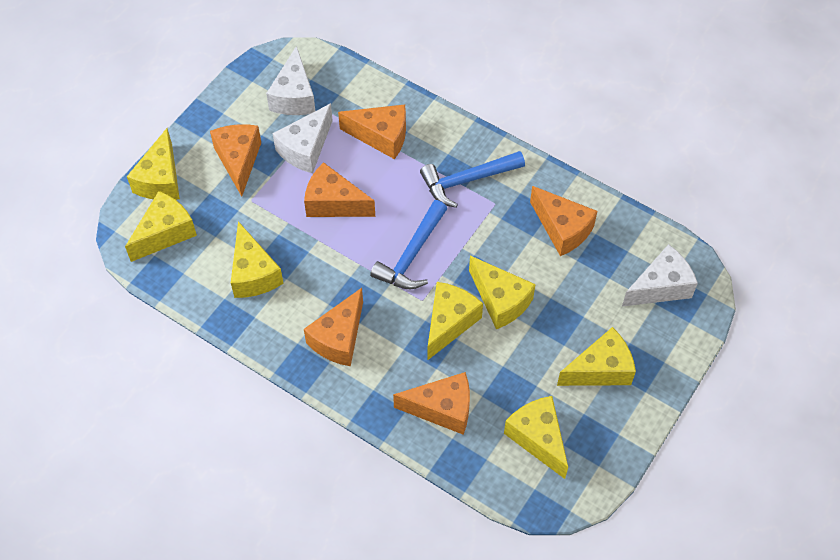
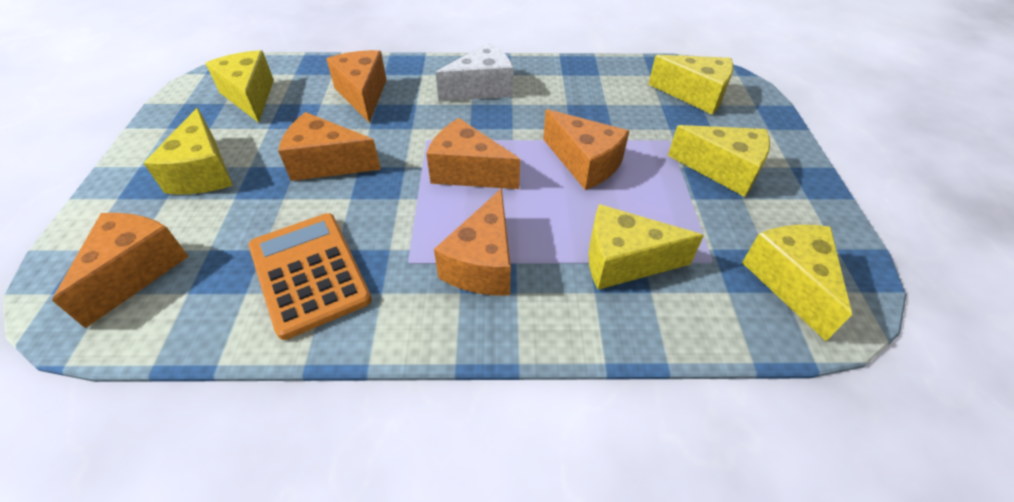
blue hammer: [370,200,447,289] [420,151,525,208] = 2 -> none = 0
orange calculator: none = 0 -> [248,213,372,340] = 1
white cheese: [266,46,315,115] [273,103,333,173] [622,244,698,307] = 3 -> [435,43,514,102] = 1
yellow cheese: [125,191,197,262] [127,128,180,200] [231,221,284,298] [427,282,483,361] [469,256,536,329] [504,396,568,479] [557,327,636,386] = 7 -> [144,108,233,194] [205,50,274,123] [588,204,704,290] [648,55,733,114] [668,125,770,197] [742,225,852,341] = 6

